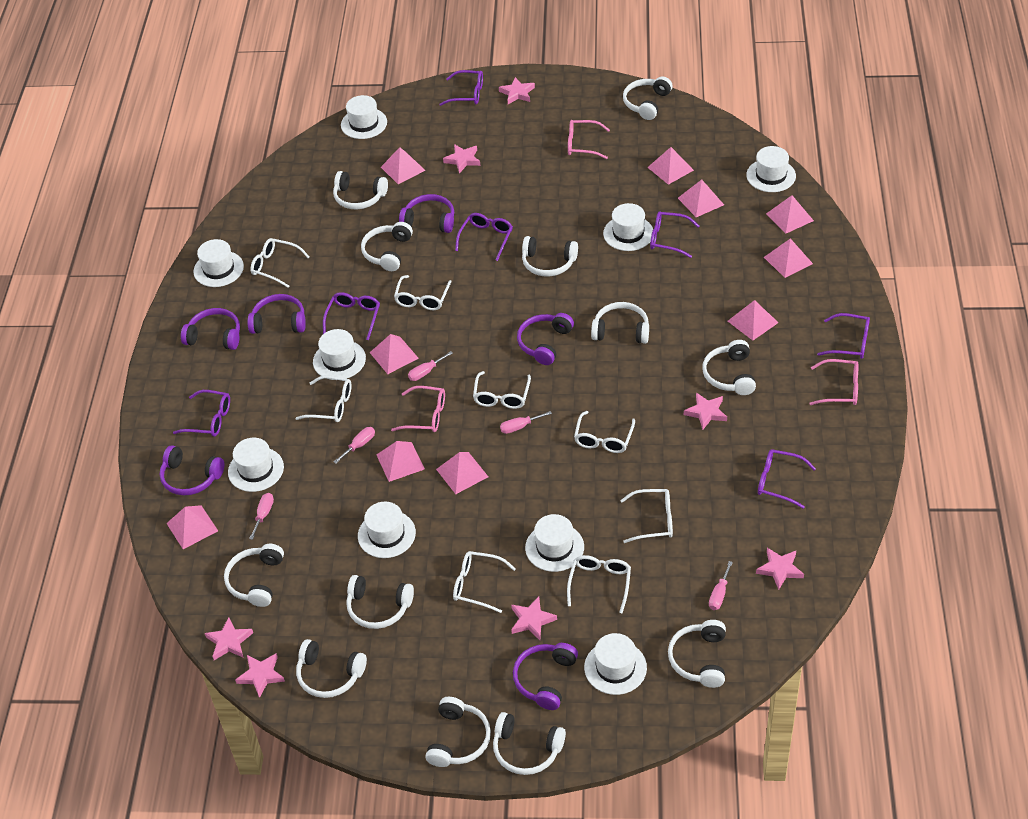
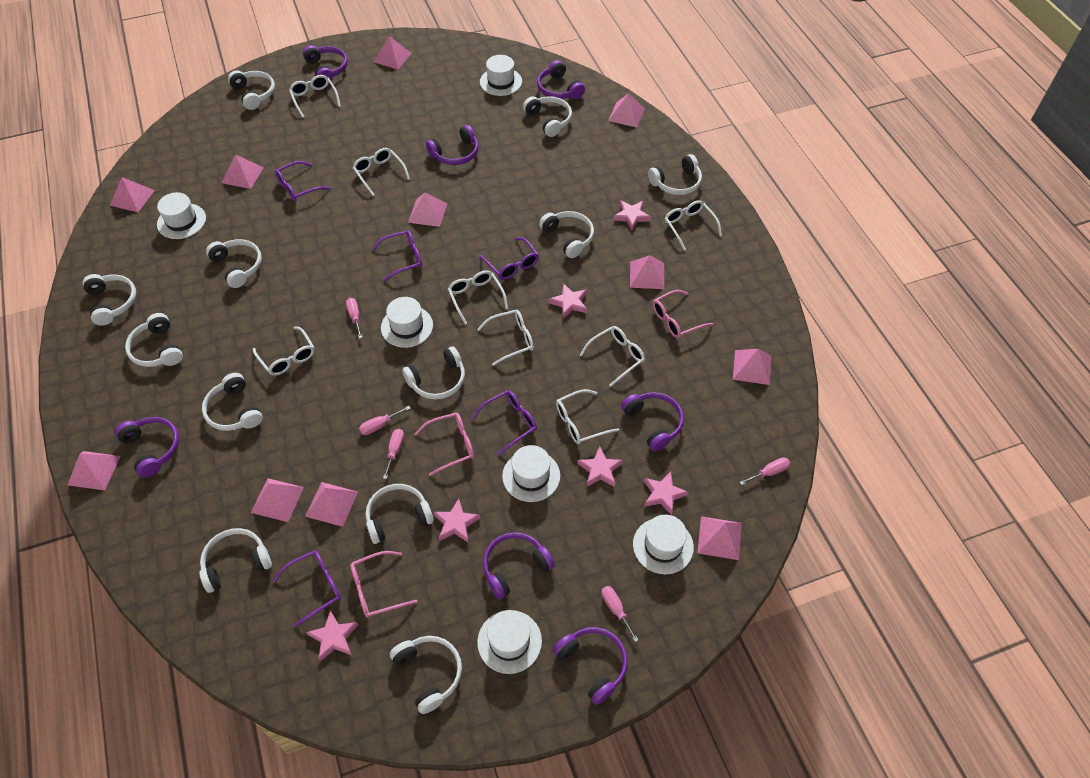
pink pyramid: [166,505,218,549] [370,334,419,374] [376,441,425,482] [381,147,426,184] [436,452,488,494] [647,147,694,185] [678,180,724,217] [728,300,779,340] [764,238,813,278] [766,195,814,233] = 10 -> [67,451,121,490] [110,177,155,212] [222,154,264,189] [251,478,304,522] [305,482,358,527] [374,36,412,69] [408,193,448,227] [608,93,645,127] [630,255,664,289] [698,516,742,560] [733,349,771,385] = 11
pink star: [205,617,253,660] [235,653,285,698] [443,144,480,173] [499,77,535,104] [511,597,557,640] [684,393,727,430] [756,548,804,590] = 7 -> [306,610,358,662] [434,499,480,542] [549,283,587,319] [577,446,623,487] [613,200,651,230] [644,471,689,515] = 6
purple glasses: [173,390,230,437] [323,292,380,340] [439,70,483,106] [455,213,513,261] [650,211,699,258] [758,449,816,509] [817,313,870,359] = 7 -> [273,550,341,627] [275,161,330,201] [371,230,422,281] [471,390,537,455] [479,237,539,280] = 5
purple headphones: [160,445,224,495] [181,308,240,350] [247,294,306,334] [399,194,454,233] [513,643,578,710] [517,313,574,365] = 6 -> [115,417,179,478] [303,45,348,81] [426,125,479,165] [483,532,555,599] [537,60,585,99] [553,627,628,705] [621,392,684,451] = 7
white hat: [193,239,244,287] [228,438,284,492] [313,329,366,380] [341,95,387,139] [358,502,416,558] [525,514,584,572] [584,633,647,695] [603,203,653,251] [746,146,796,192] = 9 -> [157,192,206,239] [381,297,433,348] [477,610,542,674] [480,55,522,96] [502,445,560,502] [633,515,694,574] = 6

